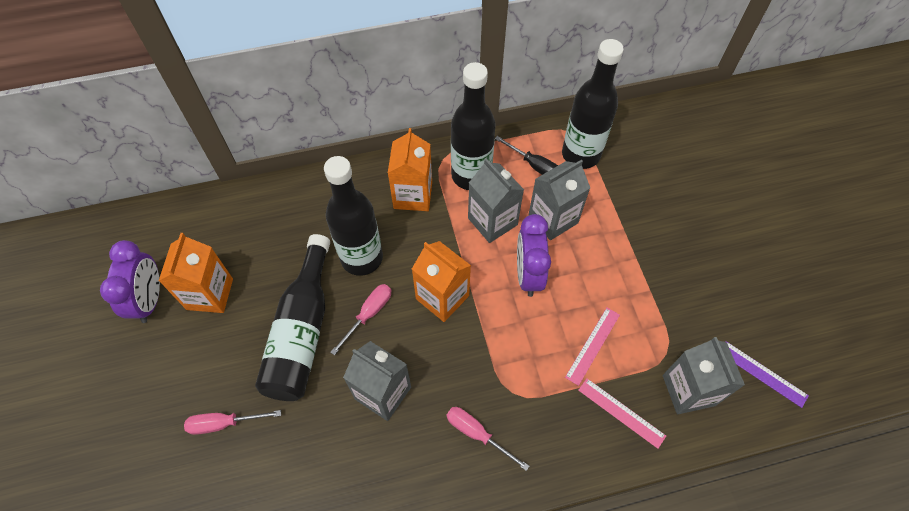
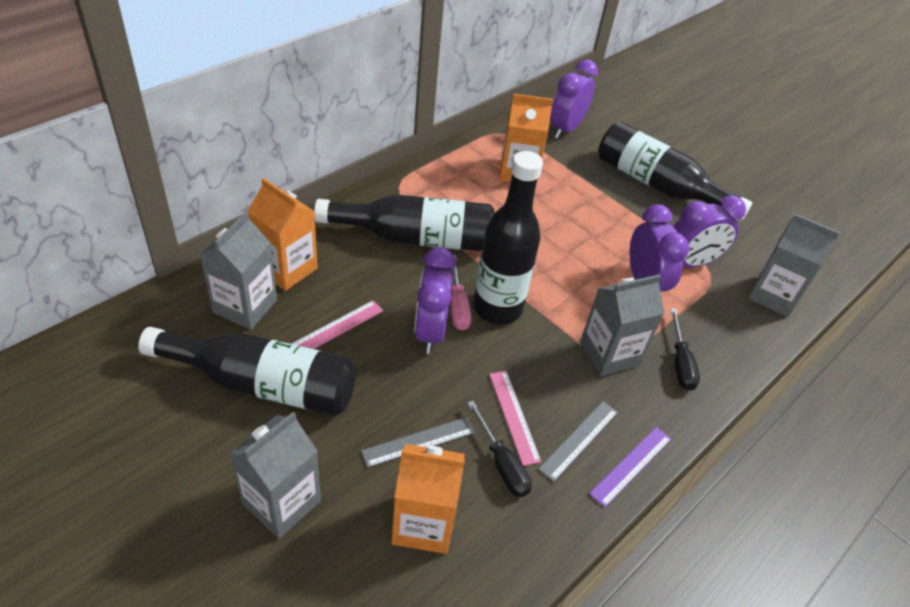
black screwdriver: [495,136,558,175] = 1 -> [467,401,532,497] [670,308,700,391] = 2
grey ruler: none = 0 -> [361,417,475,467] [539,401,618,482] = 2
pink screwdriver: [184,410,281,435] [330,284,392,355] [447,407,529,471] = 3 -> [451,255,471,331] = 1
purple clock: [100,240,160,323] [517,214,551,297] = 2 -> [414,247,456,354] [550,59,598,138] [630,204,689,292] [673,195,746,267] = 4

